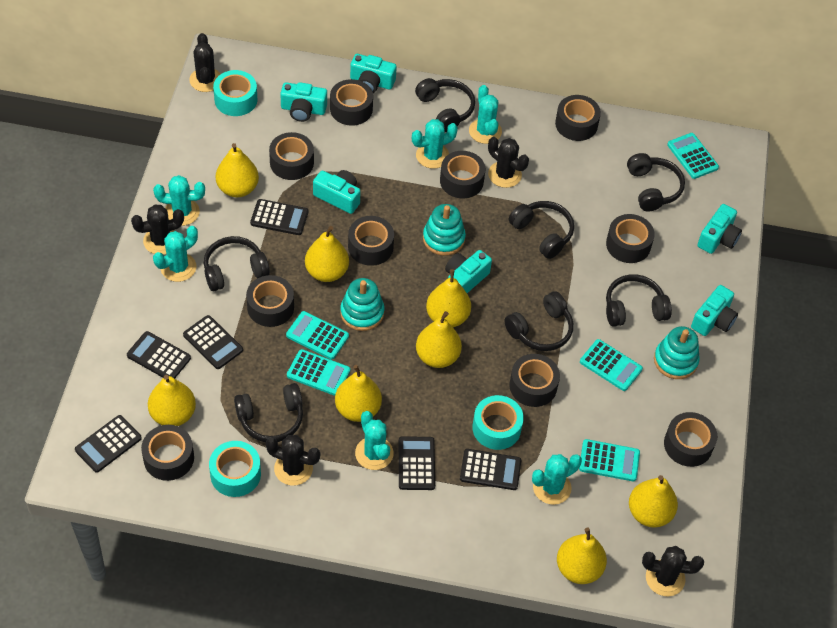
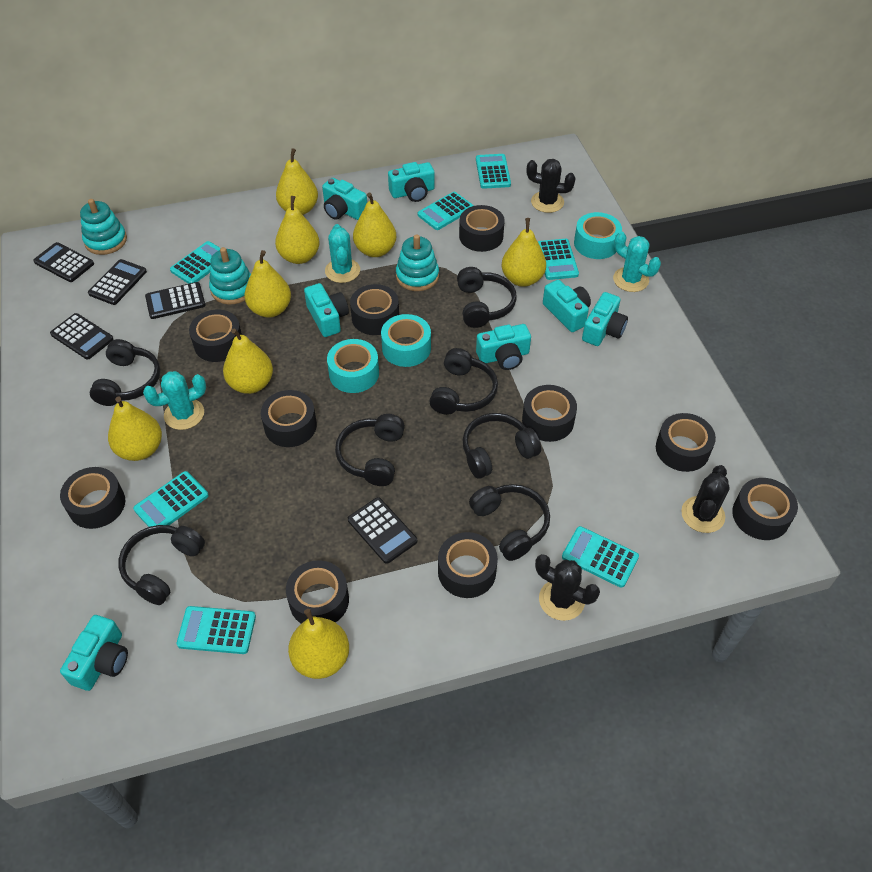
black cactus: [131,205,184,255] [189,33,221,92] [266,435,320,486] [488,137,529,188] [642,546,704,596] = 5 -> [527,159,575,213] [535,554,600,621] [681,465,730,533] = 3
black calculator: [75,415,142,473] [127,331,191,379] [183,315,243,369] [250,199,308,235] [399,436,435,490] [460,449,521,490] = 6 -> [33,242,94,282] [50,313,114,360] [88,259,147,305] [145,282,206,319] [348,497,417,564] = 5
turquoise cactus: [153,175,205,226] [153,226,198,282] [355,411,394,470] [412,119,458,169] [469,85,502,144] [532,454,582,505] = 6 -> [143,371,206,430] [325,224,360,283] [613,231,661,292] = 3
turquoise calculator: [286,311,349,359] [287,349,350,396] [579,439,640,481] [580,339,643,391] [667,133,719,179] = 5 -> [133,471,209,527] [170,241,221,284] [177,606,256,654] [418,192,474,230] [476,154,511,189] [538,239,579,280] [562,526,639,588] = 7
turquoise camera: [280,82,327,122] [313,170,360,214] [350,54,397,93] [445,250,492,293] [691,285,738,336] [697,204,742,254] = 6 -> [60,615,128,691] [304,283,349,337] [322,178,367,220] [388,162,435,202] [476,324,531,370] [543,280,591,332] [582,292,628,346] = 7

